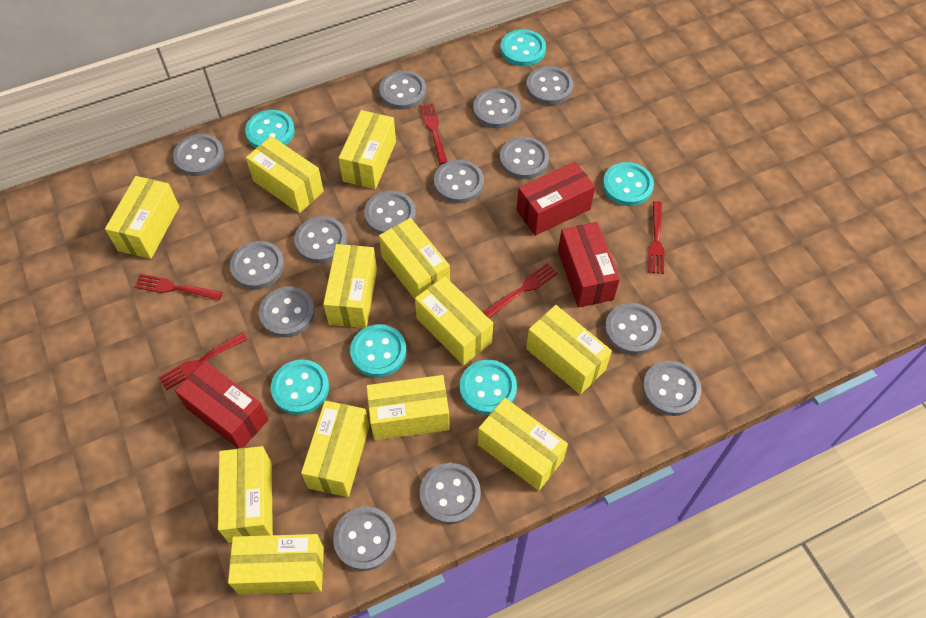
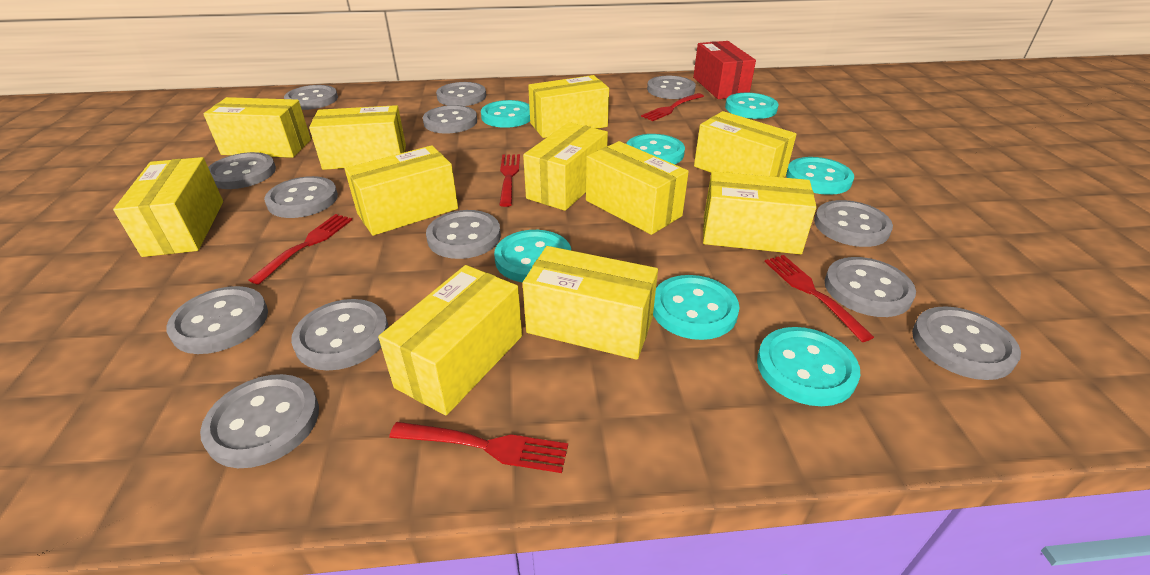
grey button: [173,134,224,176] [230,241,284,289] [259,287,315,337] [294,216,347,263] [333,507,397,571] [364,191,416,234] [379,71,426,110] [420,463,481,524] [434,160,484,203] [473,88,521,128] [500,137,549,179] [526,66,573,105] [605,303,661,355] [642,361,701,416] = 14 -> [166,286,268,354] [200,374,319,468] [208,152,276,189] [264,176,338,218] [284,85,338,110] [291,299,388,371] [423,105,477,134] [426,210,501,259] [436,82,486,106] [647,76,696,99] [814,200,893,247] [825,257,916,317] [912,306,1021,380] = 13
red box: [175,361,269,448] [517,162,595,236] [558,222,620,308] = 3 -> [693,41,756,99] = 1
turquoise button: [245,110,295,148] [271,360,329,415] [350,324,407,377] [460,360,517,415] [500,29,546,66] [603,162,654,206] = 6 -> [481,100,530,128] [494,230,571,282] [626,134,685,164] [653,275,740,340] [725,93,779,119] [757,327,860,406] [786,157,854,195] = 7
yellow box: [105,176,179,259] [218,446,273,543] [228,534,324,595] [246,136,324,213] [301,401,369,497] [323,244,377,328] [339,110,396,189] [366,375,450,440] [379,218,450,299] [415,276,493,365] [478,398,568,491] [526,305,612,395] = 12 -> [113,157,223,257] [203,97,311,158] [309,105,406,170] [345,145,458,236] [378,265,522,416] [523,122,608,211] [523,246,658,360] [528,75,609,138] [586,141,689,235] [694,111,797,178] [703,171,817,254] = 11

